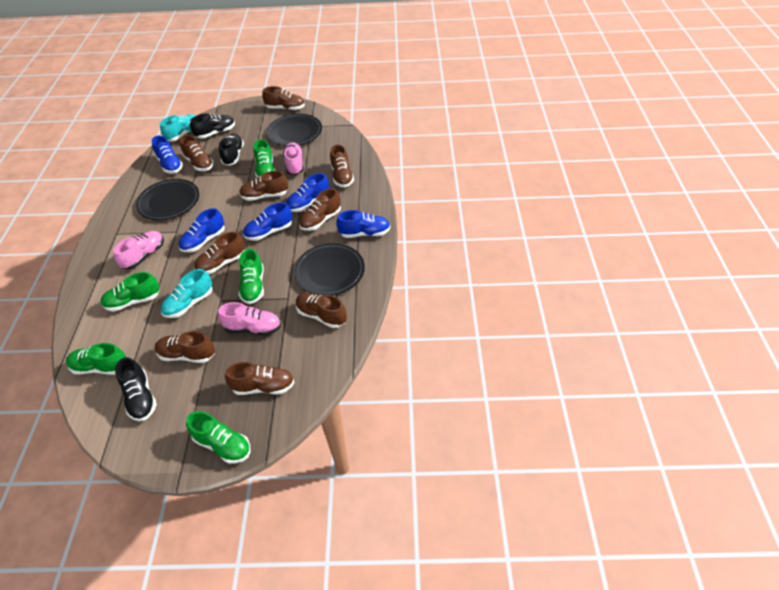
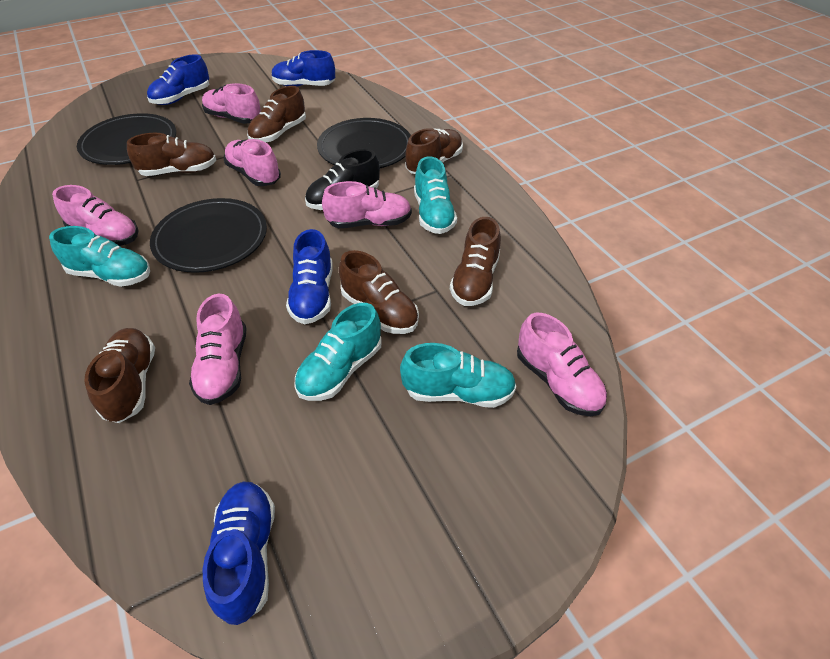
black shoe: [115,357,157,421] [190,114,235,139] [219,134,244,166] = 3 -> [305,149,380,210] = 1
blue shoe: [152,136,183,174] [179,208,225,252] [243,202,292,241] [286,173,329,212] [336,210,390,238] = 5 -> [147,54,209,105] [203,481,275,625] [271,50,335,86] [286,229,333,324] = 4
brown shoe: [155,331,215,363] [180,135,214,171] [194,232,245,274] [225,362,294,395] [239,171,288,201] [262,86,305,110] [296,293,347,328] [299,188,341,231] [330,144,354,188] = 9 -> [84,328,155,423] [127,133,216,176] [247,86,306,143] [339,250,419,334] [405,128,463,174] [450,217,501,306] = 6
green shoe: [66,343,126,375] [100,272,160,312] [186,411,250,464] [238,249,264,304] [254,139,276,178] = 5 -> none = 0
pink shoe: [113,231,164,269] [218,302,281,335] [283,143,304,175] = 3 -> [52,185,139,246] [189,294,247,405] [202,83,261,124] [224,139,281,186] [322,181,412,228] [517,313,607,416] = 6
turquoise shoe: [160,114,196,141] [161,269,213,318] = 2 -> [49,226,150,287] [295,303,382,401] [400,343,516,408] [414,156,457,234] = 4

